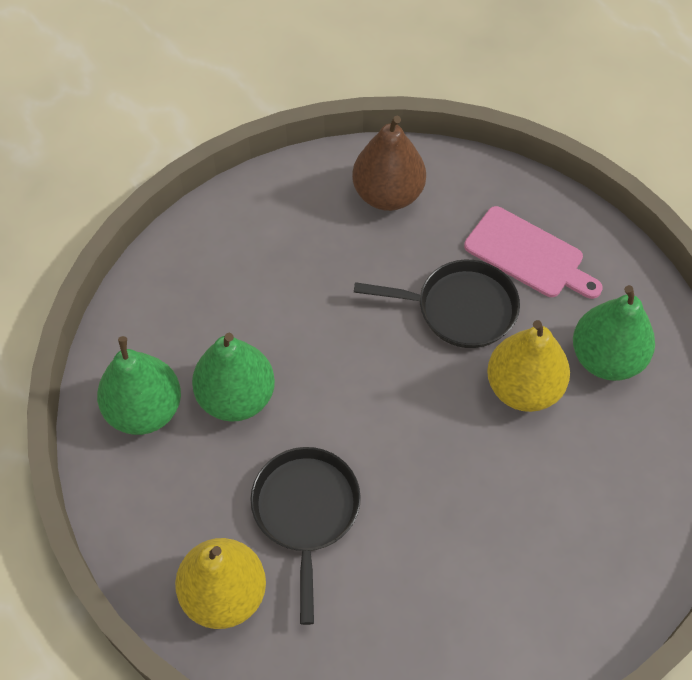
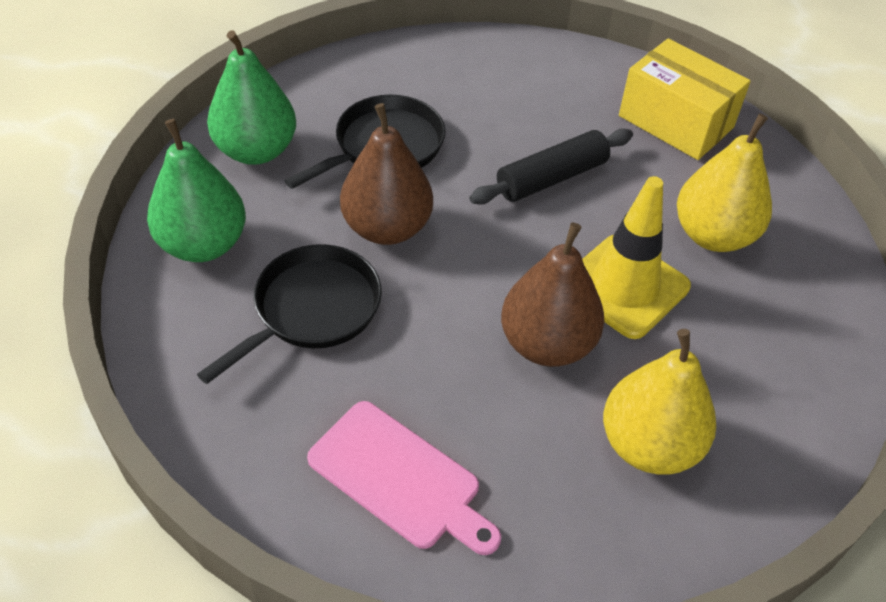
black rolling pin: none = 0 -> [469,129,633,205] = 1
brown pear: [352,116,426,211] = 1 -> [340,103,433,245] [501,222,604,367] = 2
green pear: [97,336,181,435] [192,333,275,422] [573,285,655,381] = 3 -> [147,119,246,262] [207,30,296,165] = 2
yellow box: none = 0 -> [619,38,751,160] = 1
yellow traffic cone: none = 0 -> [582,176,691,339] = 1

